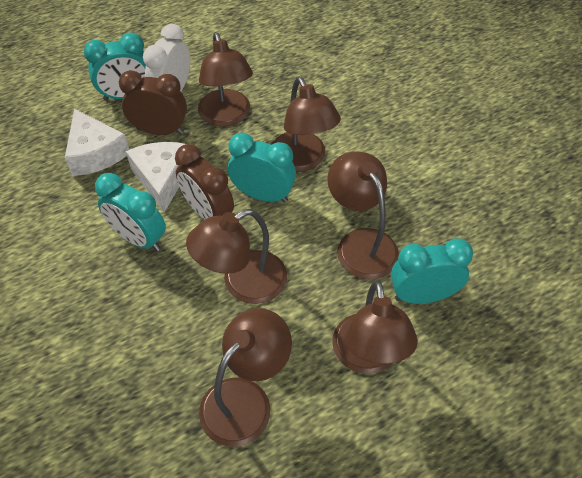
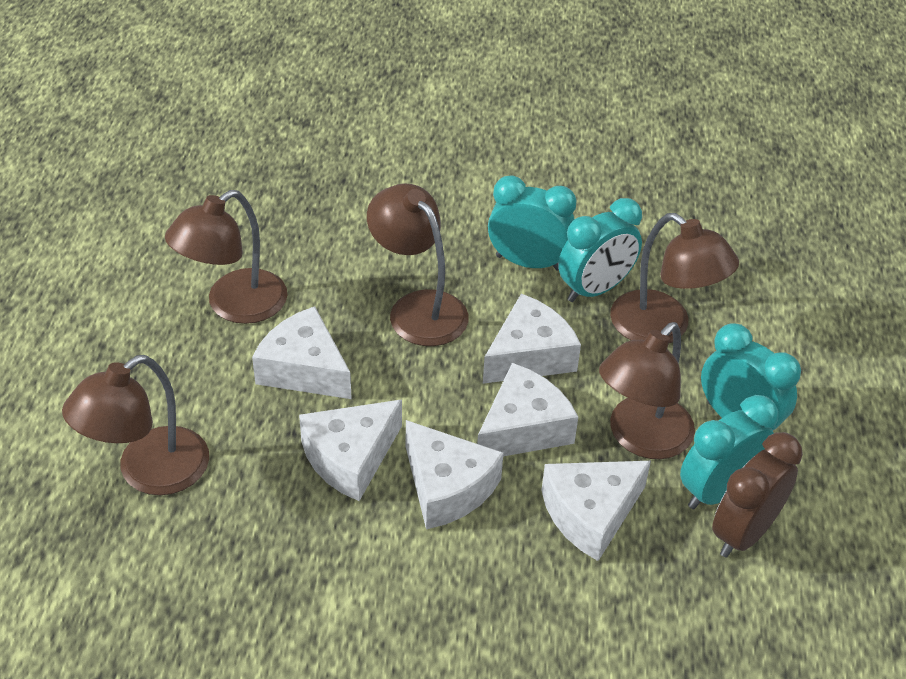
brown clock: [119,70,187,135] [175,144,234,220] = 2 -> [712,432,803,558] = 1
brown lamp: [186,209,287,304] [198,32,253,127] [199,308,292,447] [272,77,341,172] [327,152,399,280] [333,281,418,374] = 6 -> [62,355,209,495] [165,190,287,324] [367,183,469,346] [599,322,695,459] [610,213,739,343] = 5
white cheese: [65,109,129,176] [126,142,185,212] = 2 -> [252,306,352,399] [299,399,402,501] [406,420,504,529] [477,363,578,456] [483,294,581,384] [541,461,651,561] = 6
white clock: [143,24,190,92] = 1 -> none = 0

